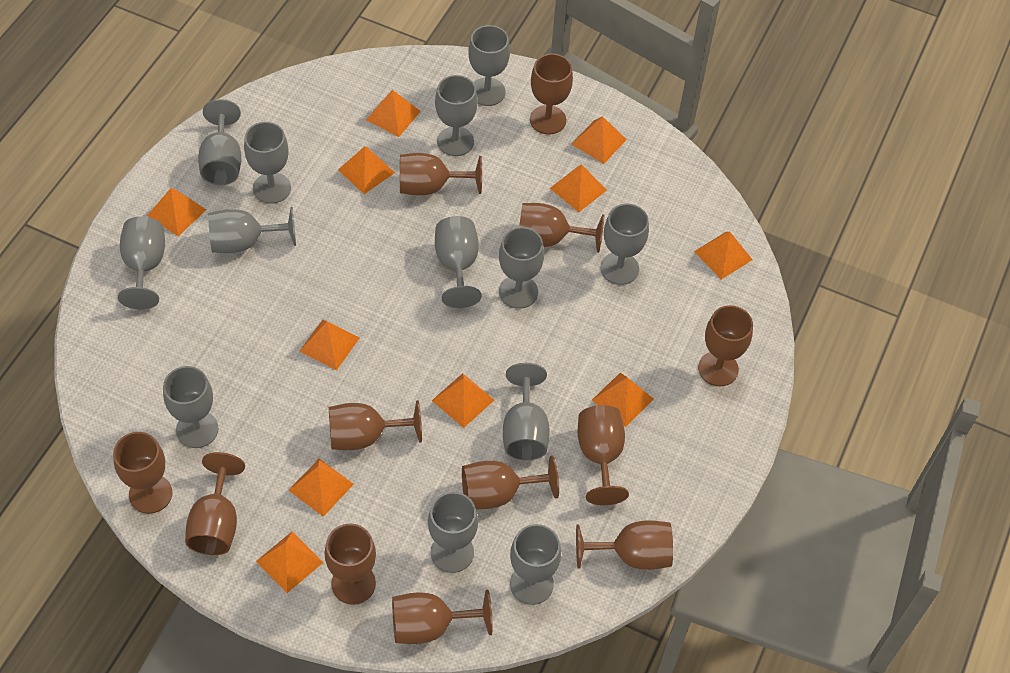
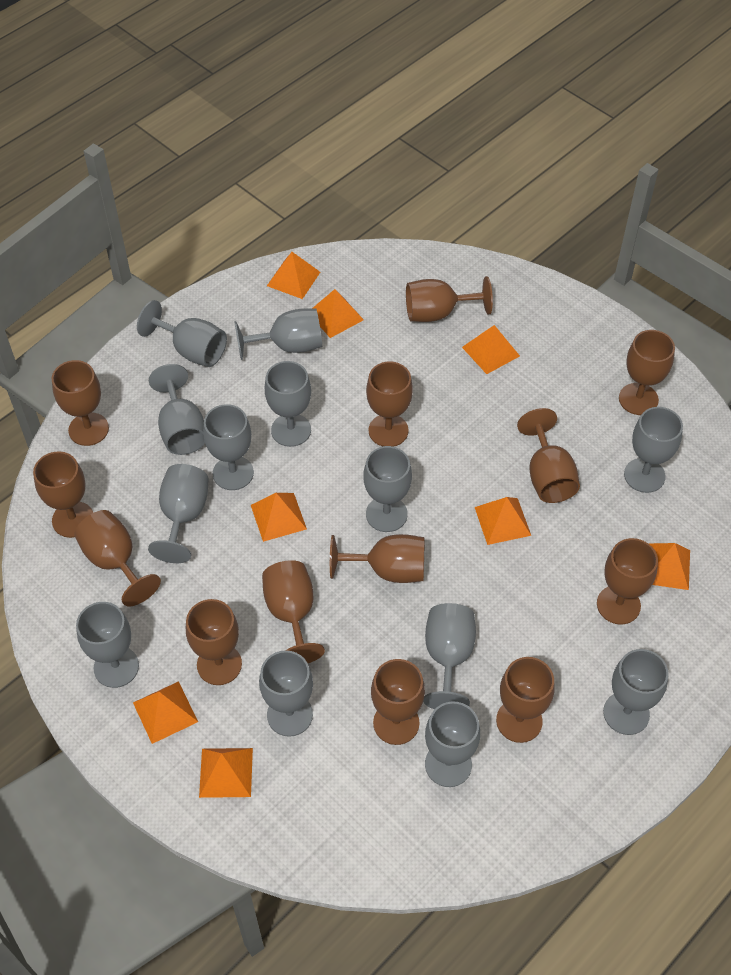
brown goblet: [113,432,172,514] [185,452,245,555] [325,524,376,605] [329,400,422,450] [392,590,493,644] [400,153,482,195] [462,456,559,509] [519,203,604,253] [530,53,573,134] [576,520,673,570] [578,405,629,505] [698,305,753,386] = 12 -> [33,451,93,538] [52,360,109,446] [74,510,161,606] [186,599,242,685] [262,560,325,663] [330,534,425,583] [366,361,413,447] [371,659,425,745] [406,276,493,322] [496,657,555,743] [517,408,580,503] [597,538,658,625] [619,330,675,415] = 13
orange pyramid: [147,188,206,236] [256,531,323,593] [288,458,354,517] [299,320,359,370] [338,146,395,194] [366,90,421,137] [432,373,494,428] [550,164,607,212] [571,116,627,164] [592,373,654,427] [694,232,753,280] = 11 -> [133,681,198,744] [199,748,253,798] [251,493,307,542] [267,252,320,299] [313,289,364,338] [462,325,520,374] [475,497,531,545] [648,543,690,590] = 8

